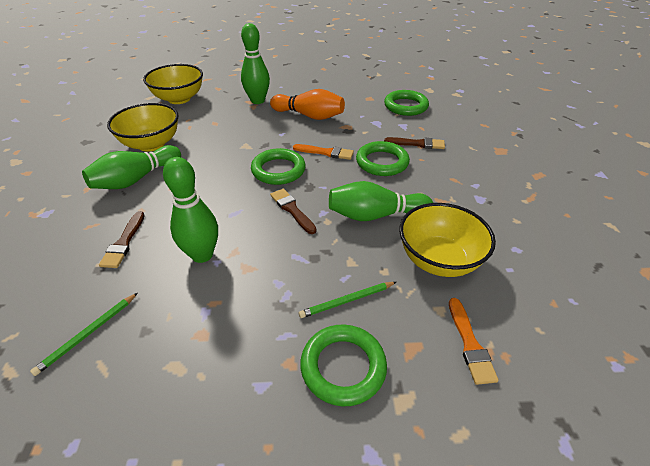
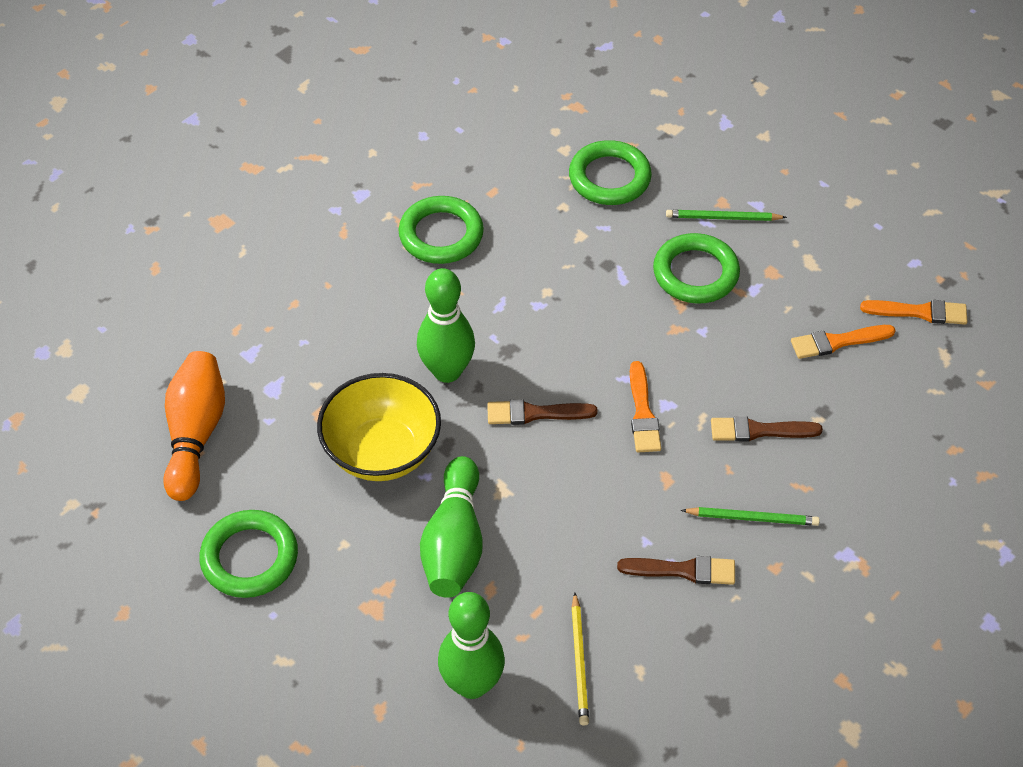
green bowling pin: [82,145,181,189] [163,157,218,263] [241,23,270,104] [329,181,433,221] = 4 -> [417,268,475,383] [420,456,482,598] [438,592,505,699] = 3
orange brush: [293,144,354,160] [449,298,499,385] = 2 -> [630,361,661,452] [791,325,896,359] [860,300,968,325] = 3
yellow bowl: [107,103,179,152] [143,64,203,104] [399,203,496,277] = 3 -> [317,373,441,481] = 1
yellow pencil: none = 0 -> [571,593,589,726] = 1

